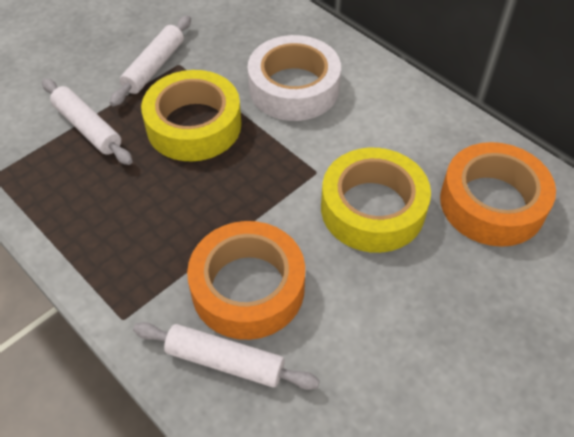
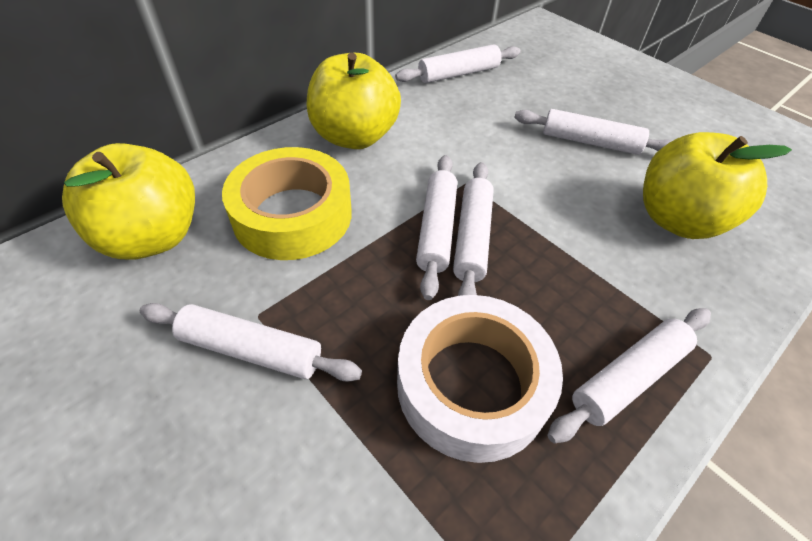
orange tape: [187,221,305,340] [440,142,556,247] = 2 -> none = 0
white rolling pin: [42,78,133,165] [110,15,191,107] [133,322,320,390] = 3 -> [140,303,362,382] [395,44,521,83] [416,155,457,300] [453,162,494,296] [514,109,672,155] [547,308,711,443] = 6
yellow apple: none = 0 -> [62,143,195,260] [307,53,401,149] [643,132,792,239] = 3
yellow tape: [141,70,241,161] [321,148,431,253] = 2 -> [222,147,352,260] = 1

